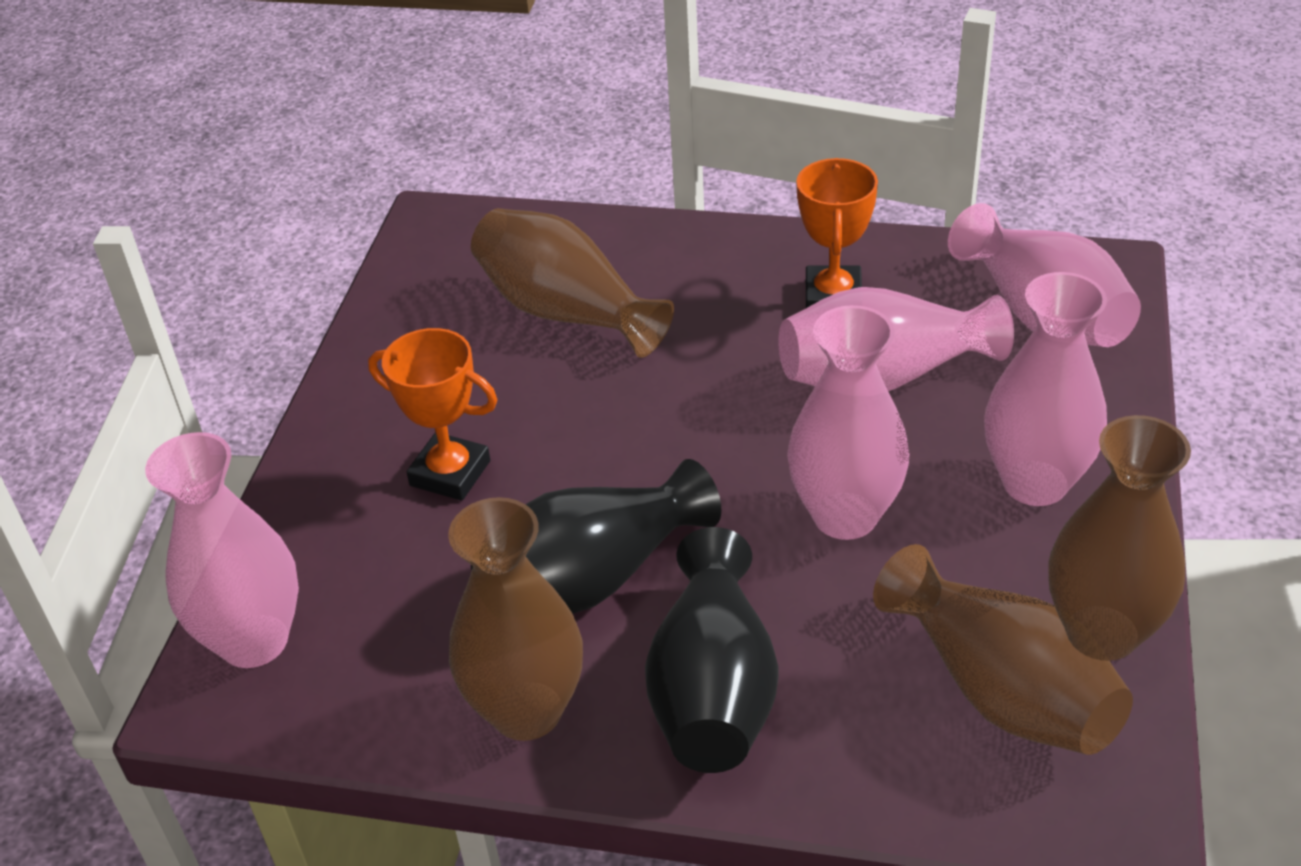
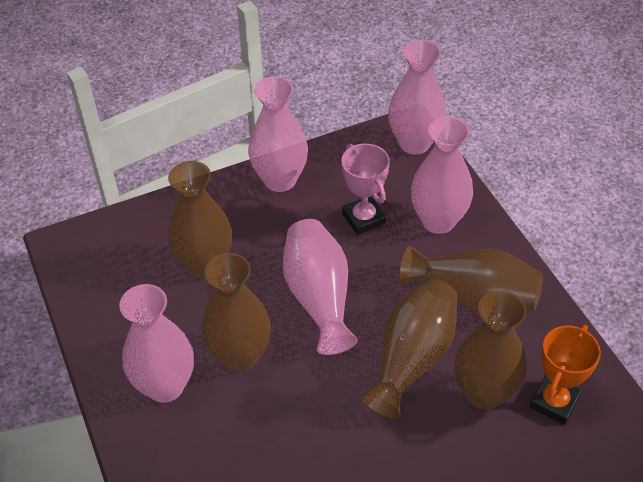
black vase: [471,459,721,614] [645,527,778,773] = 2 -> none = 0
brown vase: [448,497,583,741] [471,208,674,358] [873,544,1133,755] [1048,415,1191,661] = 4 -> [168,161,232,278] [201,253,271,372] [361,278,458,419] [400,246,543,312] [454,290,527,410] = 5
orange trophy: [368,328,498,501] [796,158,878,308] = 2 -> [530,325,601,425] = 1
pink trophy: none = 0 -> [341,143,390,235] = 1

